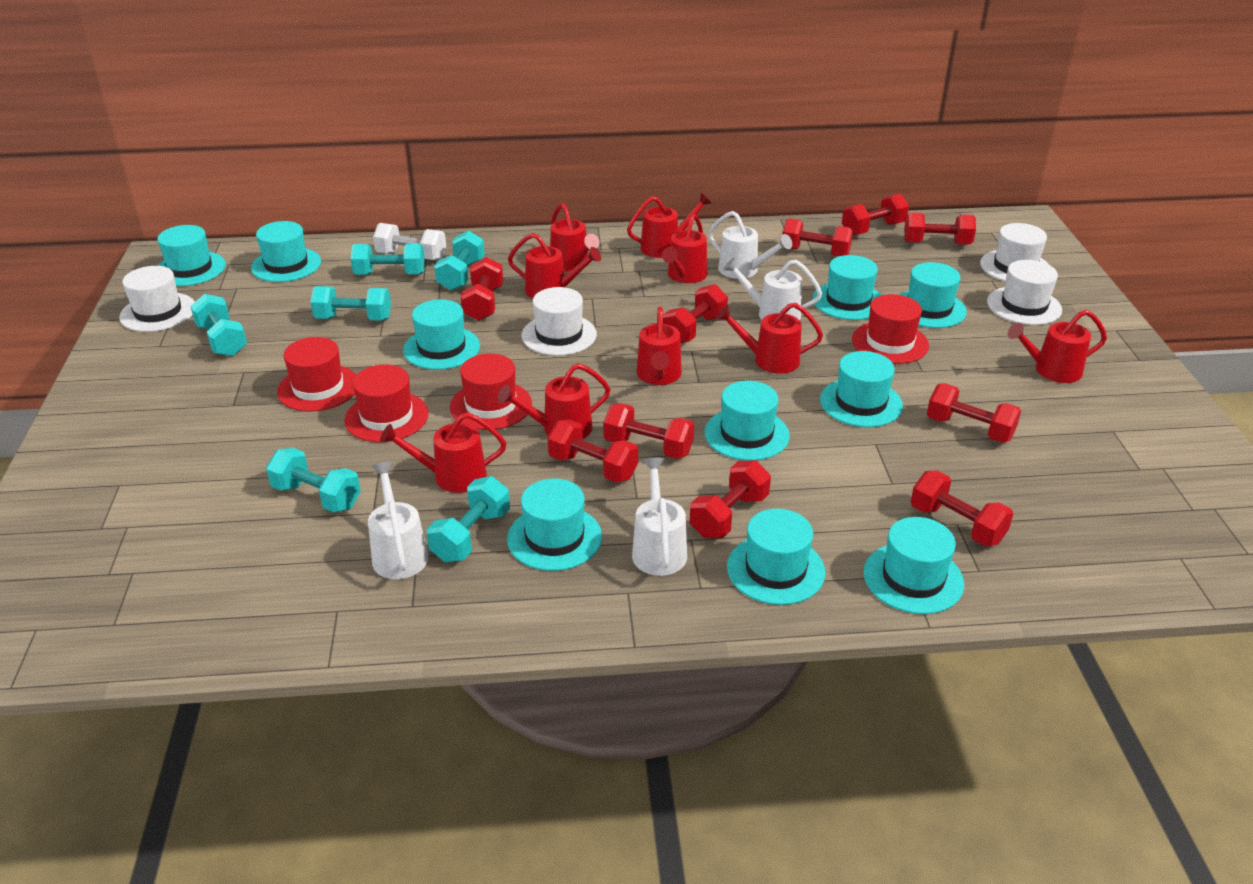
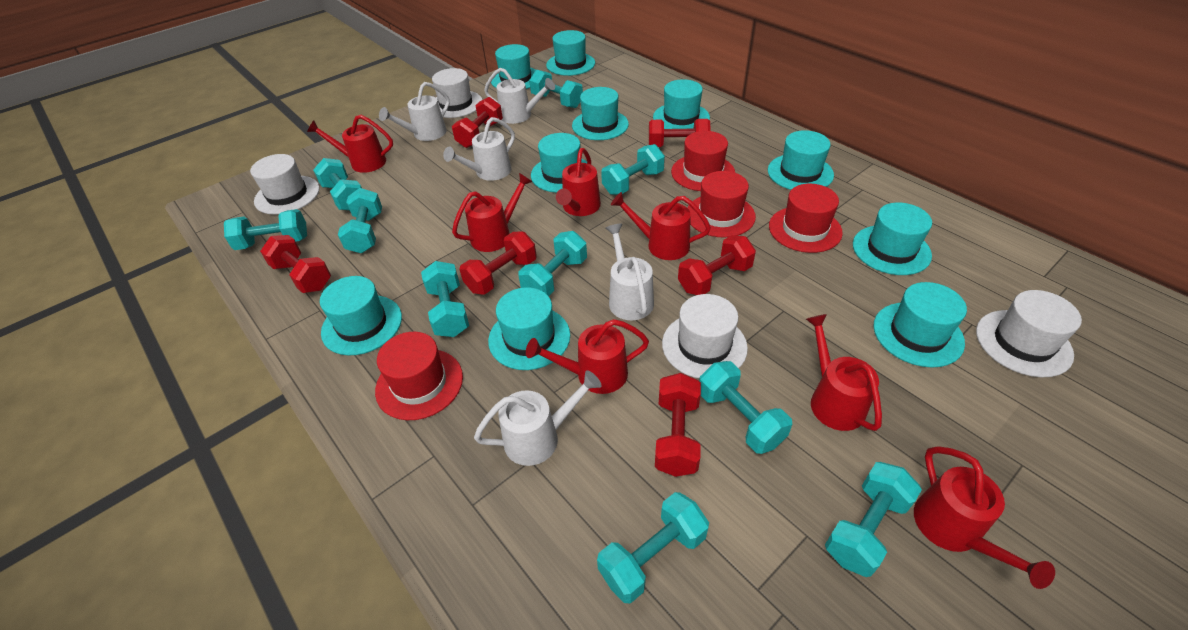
red dumbbell: [461,257,503,321] [547,420,638,483] [603,403,694,459] [663,284,728,343] [690,460,771,538] [782,218,853,257] [842,194,909,235] [904,212,976,245] [911,471,1013,546] [927,383,1021,443] = 10 -> [260,235,331,293] [452,97,503,148] [459,231,537,295] [649,119,711,147] [655,373,701,477] [678,235,756,295] = 6
red watering can: [380,412,506,493] [498,363,611,439] [508,233,601,299] [550,203,599,271] [627,193,711,258] [637,307,682,385] [662,214,707,283] [716,303,823,374] [1007,310,1107,383] = 9 -> [307,115,393,173] [452,173,533,252] [526,319,649,394] [556,148,601,216] [611,192,711,260] [806,314,882,431] [914,446,1055,589] = 7
turquoise dumbbell: [190,294,247,356] [266,448,361,512] [310,286,391,321] [351,244,425,275] [427,476,510,562] [434,231,485,291] = 6 -> [224,209,307,250] [313,158,362,210] [338,188,382,253] [421,261,469,337] [518,231,587,296] [529,70,583,108] [597,492,709,604] [601,144,665,195] [699,361,792,454] [825,462,922,577] = 10
white dumbbell: [373,223,446,260] = 1 -> none = 0
white watering can: [368,462,428,579] [632,458,687,576] [708,211,792,279] [723,258,822,320] = 4 -> [379,82,450,141] [443,117,515,181] [474,370,602,466] [484,68,555,124] [606,224,654,320] = 5

